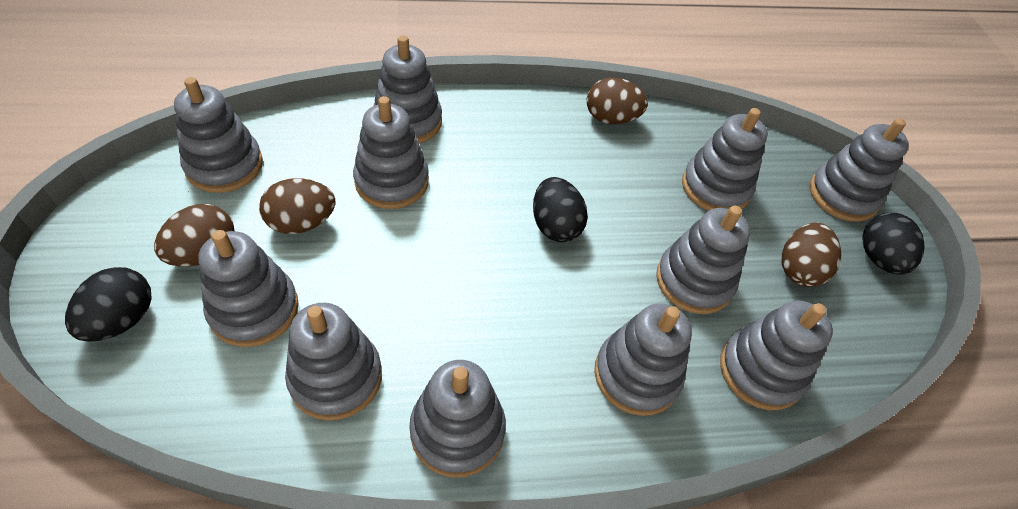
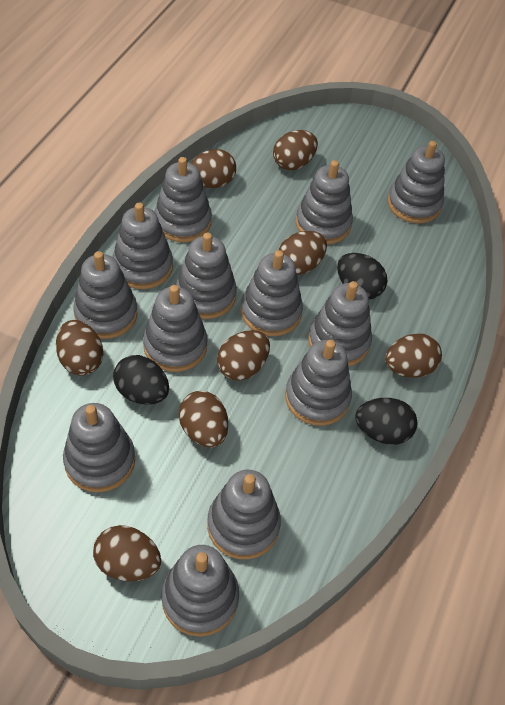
brown egg: [154,204,235,266] [259,178,336,234] [587,77,648,124] [781,222,841,287] = 4 -> [56,320,103,376] [93,525,161,581] [179,391,228,448] [191,149,236,188] [217,330,270,381] [273,130,318,170] [278,231,327,275] [385,333,442,378] = 8
grey stacking toy: [174,77,263,193] [199,230,299,347] [285,303,382,421] [353,96,429,209] [374,36,442,144] [409,360,506,478] [594,303,692,416] [656,206,750,314] [682,108,768,211] [720,300,833,410] [810,118,909,222] = 11 -> [63,403,135,492] [73,251,138,339] [113,203,173,289] [143,285,208,372] [154,157,212,242] [162,545,239,637] [176,233,237,319] [207,470,281,559] [241,250,303,336] [285,340,352,426] [296,160,353,244] [308,281,372,366] [388,141,445,224] = 13

